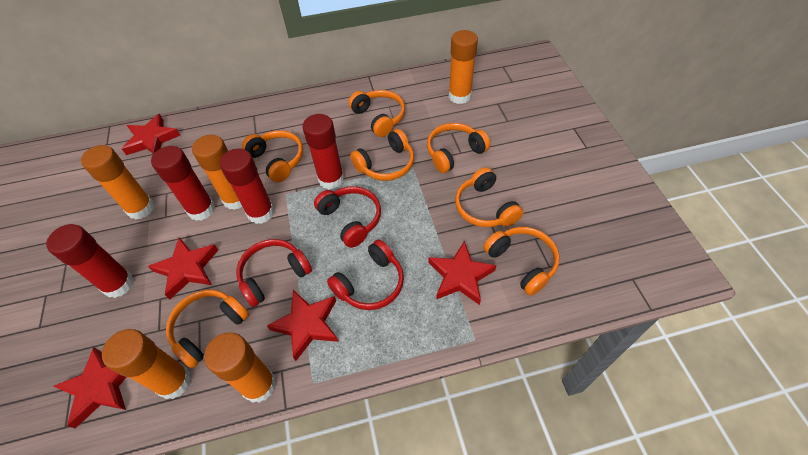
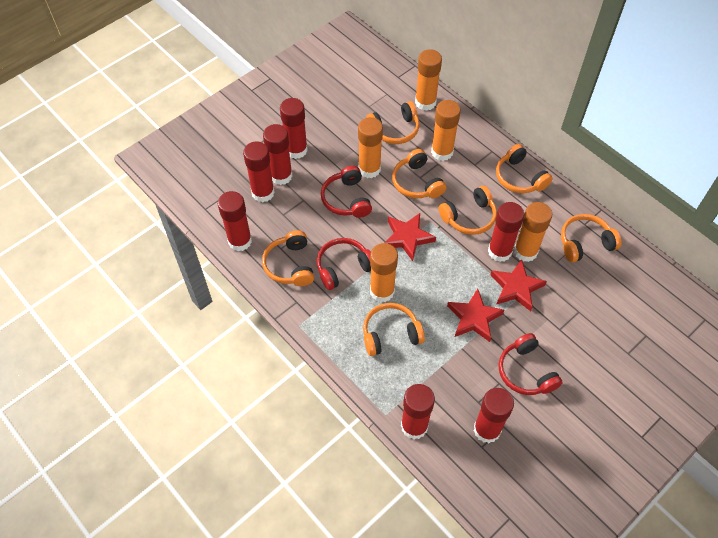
red glue stick: [46,224,134,298] [151,146,215,221] [220,148,275,224] [303,114,344,190] = 4 -> [218,191,252,251] [243,142,275,202] [263,124,293,185] [280,98,308,159] [401,384,435,439] [474,388,514,443] [488,202,524,262] = 7
red star: [54,347,126,428] [122,114,180,155] [148,237,218,299] [267,290,339,361] [428,241,497,305] = 5 -> [384,213,436,261] [447,289,504,342] [490,259,547,311] = 3

